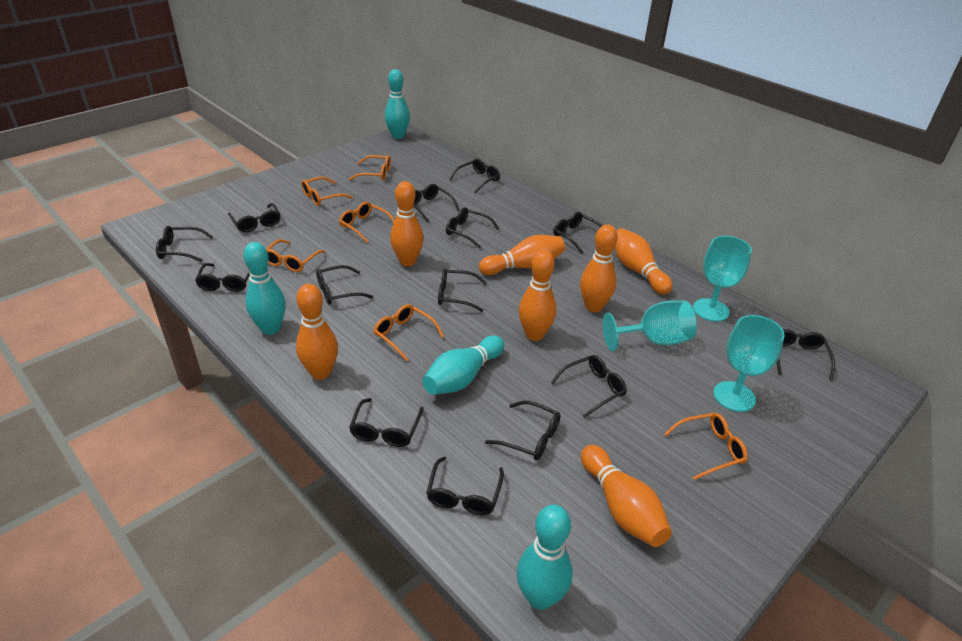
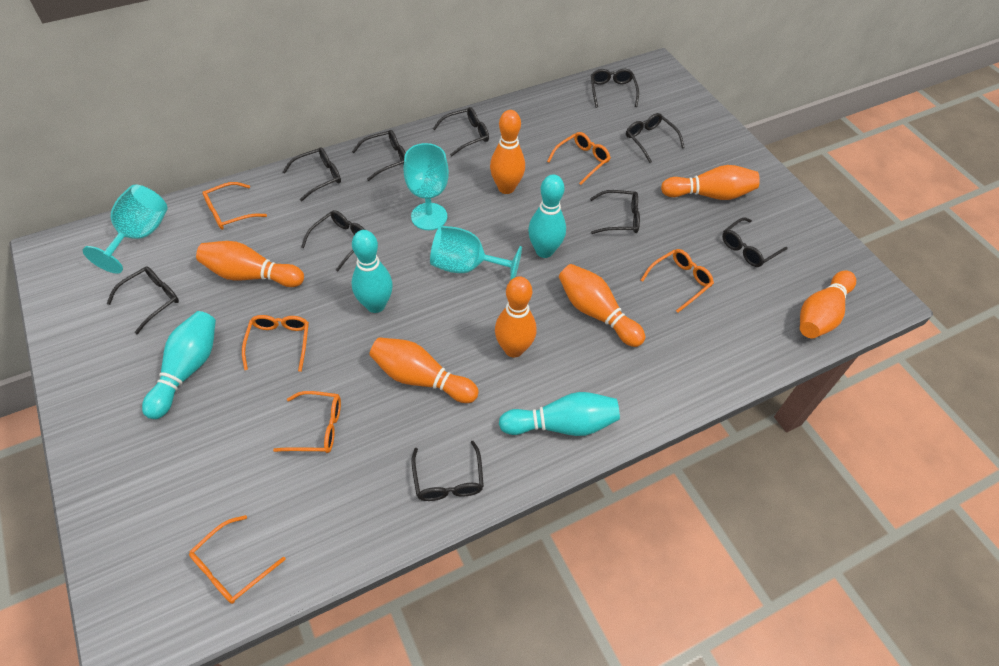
black glasses: [156,226,213,262] [195,263,250,292] [228,203,280,232] [316,265,373,305] [349,398,424,447] [413,184,459,223] [426,457,504,515] [438,269,487,312] [446,207,500,249] [449,158,500,194] [485,401,561,460] [551,355,627,418] [553,212,602,254] [777,329,835,381] = 14 -> [107,266,179,334] [283,147,341,201] [301,210,365,271] [352,130,405,181] [411,441,484,501] [433,107,489,156] [590,190,640,234] [591,69,639,108] [626,113,685,163] [722,217,788,267] = 10

